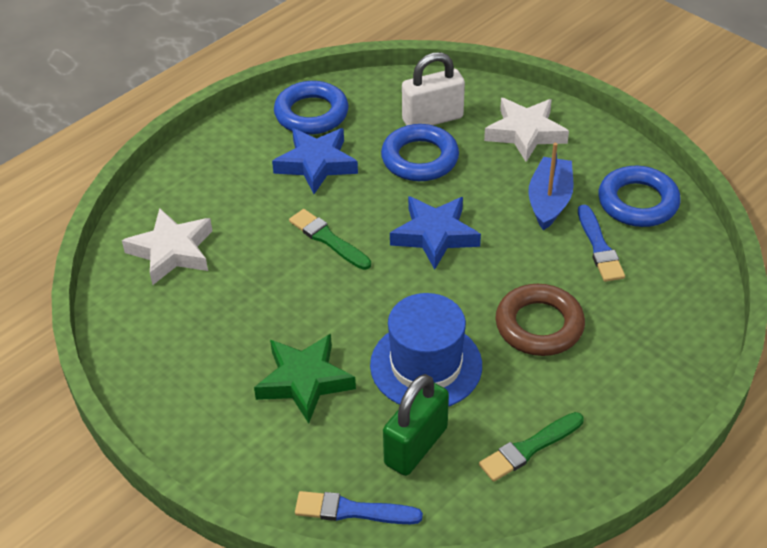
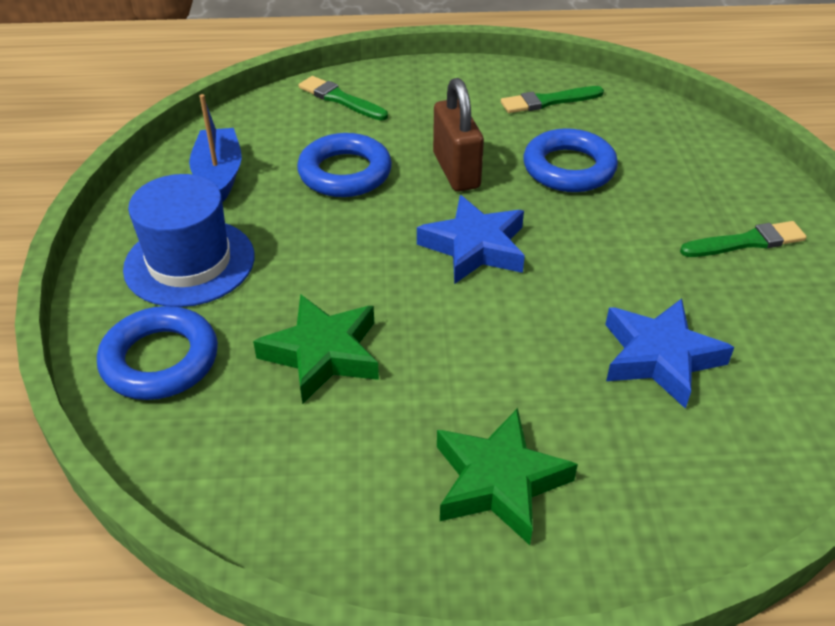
blue brush: [295,491,423,524] [578,204,625,282] = 2 -> none = 0
brown padlock: none = 0 -> [433,78,484,192] = 1
brown ring: [495,284,585,356] = 1 -> none = 0
green brush: [289,209,371,270] [479,412,584,482] = 2 -> [299,76,388,121] [501,86,604,113] [680,221,807,257] = 3
green padlock: [383,374,449,476] = 1 -> none = 0
green star: [254,334,356,423] = 1 -> [253,294,379,404] [437,408,578,545] = 2
white padlock: [402,52,465,126] = 1 -> none = 0
white star: [122,208,212,285] [484,98,569,162] = 2 -> none = 0

